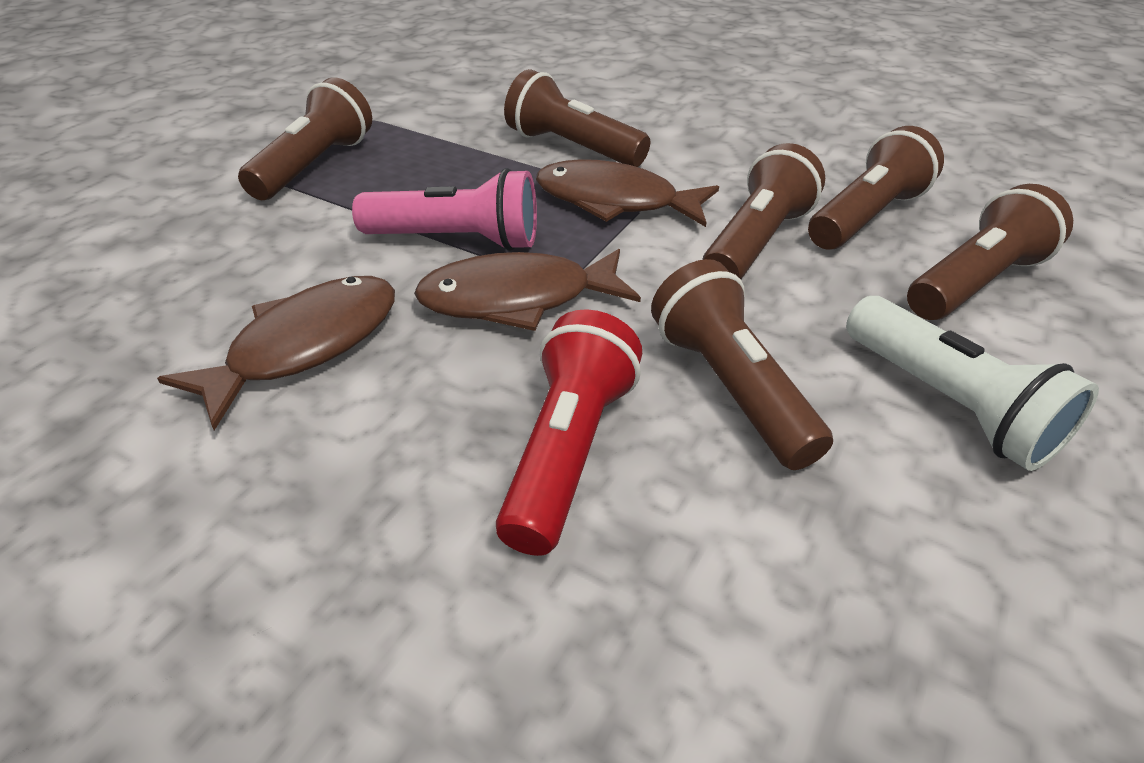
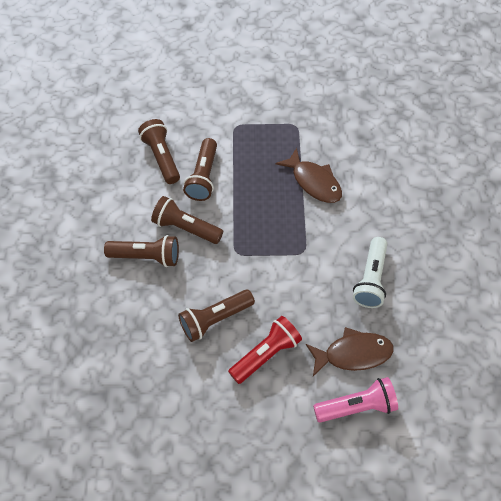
brown fish: [157,276,395,430] [414,249,641,331] [536,159,719,227] = 3 -> [276,147,342,203] [306,327,394,376] = 2
brown flashlight: [238,77,372,200] [504,69,650,167] [651,259,833,470] [702,143,825,279] [808,126,944,250] [907,184,1073,320] = 6 -> [104,235,179,267] [138,119,180,184] [151,196,223,244] [178,290,255,342] [183,138,217,201] = 5

